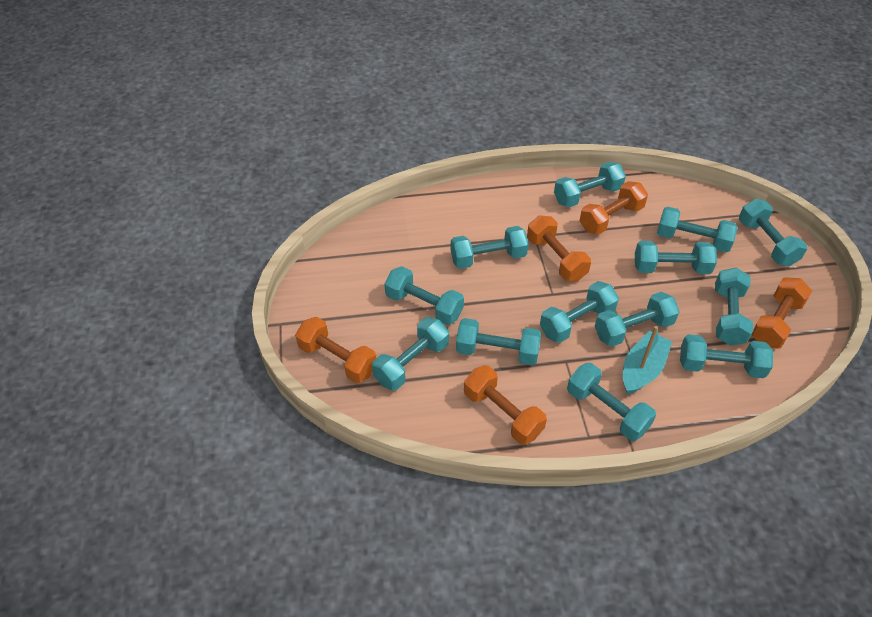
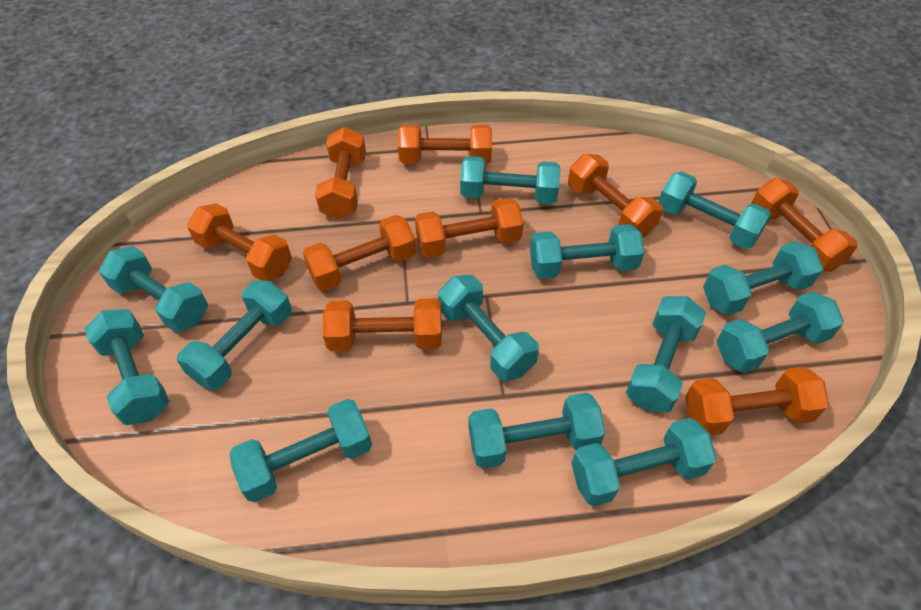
orange dumbbell: [295,317,376,383] [464,365,547,445] [527,215,591,281] [579,181,648,234] [752,278,812,349] = 5 -> [187,203,292,281] [303,215,416,291] [315,127,366,219] [323,298,442,352] [398,124,492,164] [415,198,524,258] [568,154,663,238] [685,366,829,435] [751,178,858,272] = 9
turquoise boat: [623,326,672,394] = 1 -> none = 0

